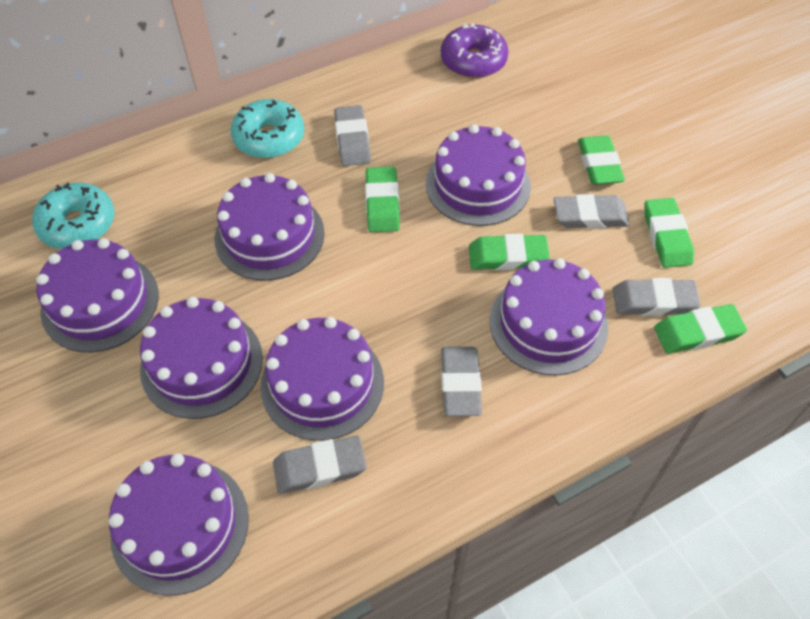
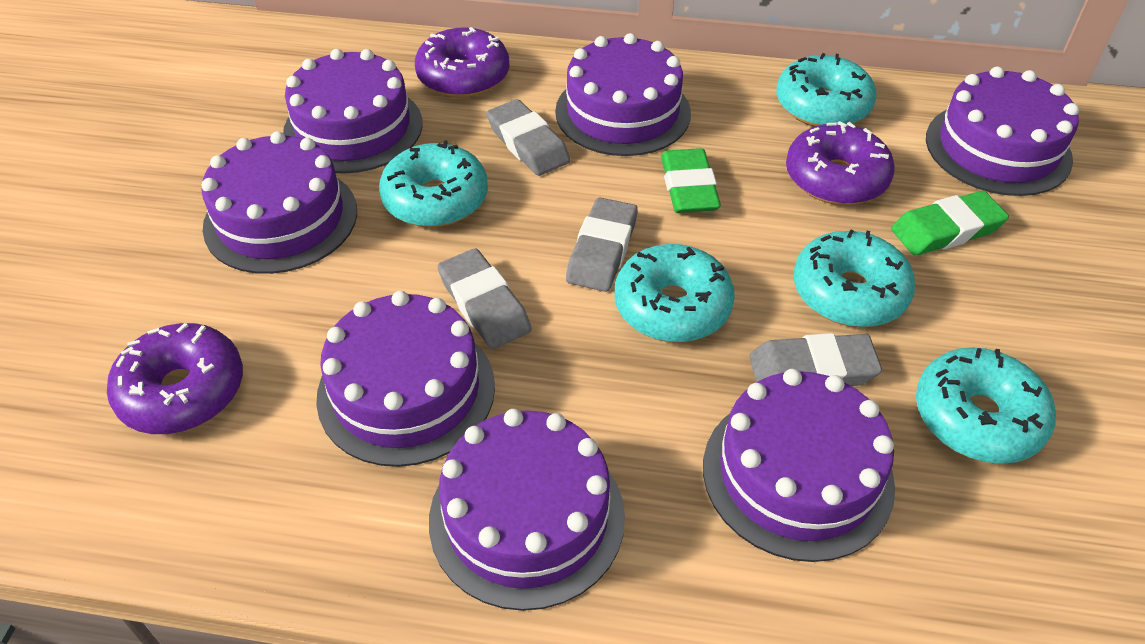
green eraser: [365,167,400,232] [469,234,550,270] [578,135,625,185] [644,198,694,268] [654,304,747,354] = 5 -> [661,148,721,213] [891,191,1009,256] = 2
grey eraser: [273,436,367,494] [334,105,371,166] [441,347,482,416] [554,194,630,229] [613,278,701,316] = 5 -> [437,248,531,349] [486,99,570,176] [566,197,638,292] [749,333,882,386] = 4
purple donut: [441,23,508,78] = 1 -> [107,323,243,434] [415,27,510,98] [786,121,895,205] = 3
turquoise donut: [32,183,114,249] [231,99,304,159] = 2 -> [379,141,488,227] [614,244,735,342] [776,53,876,127] [794,229,915,327] [916,347,1056,464] = 5

